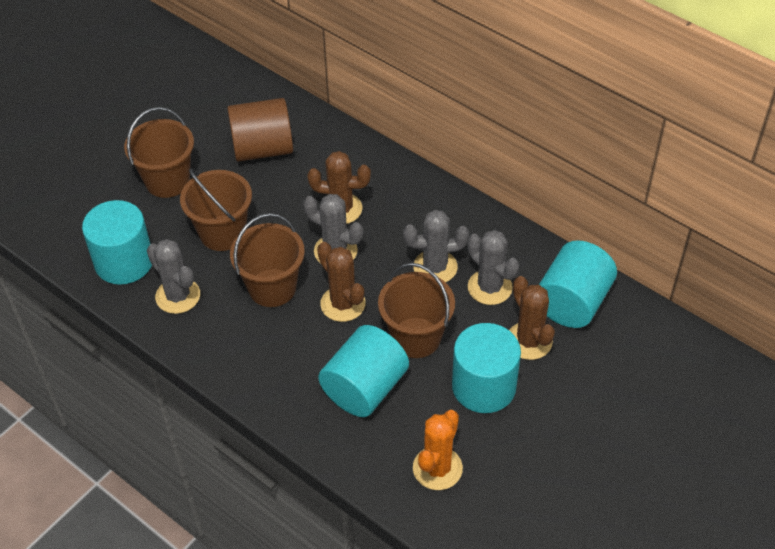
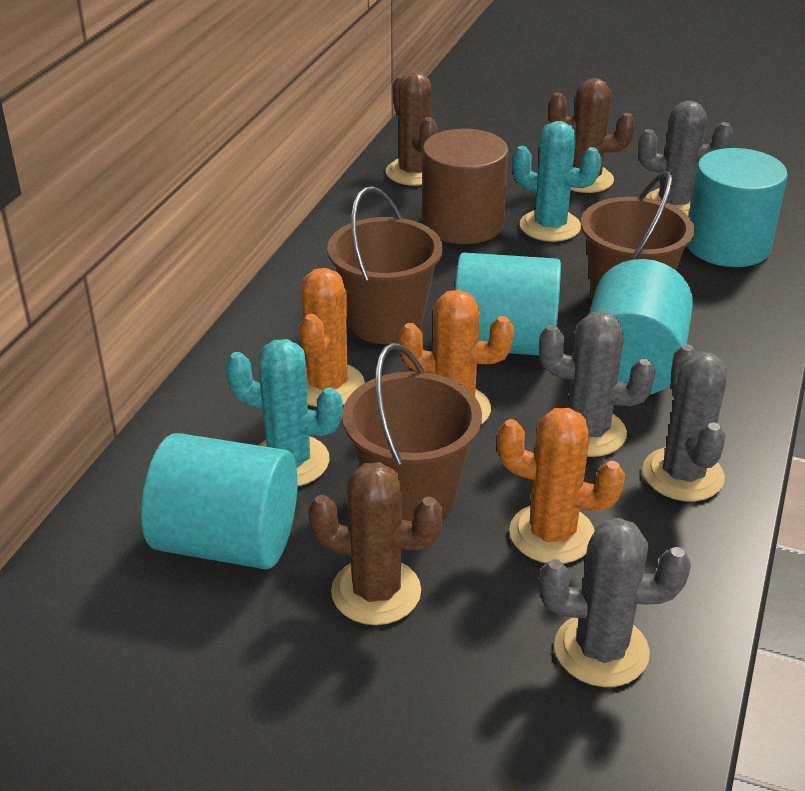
brown bucket: [124,107,194,198] [180,169,252,251] [230,213,305,307] [378,263,455,358] = 4 -> [327,186,443,344] [342,343,482,521] [581,171,695,302] = 3
orange cactus: [413,410,463,490] = 1 -> [300,268,365,407] [399,290,514,424] [497,408,625,564] = 3
turquoise cactus: none = 0 -> [225,339,343,487] [512,121,602,242] = 2

